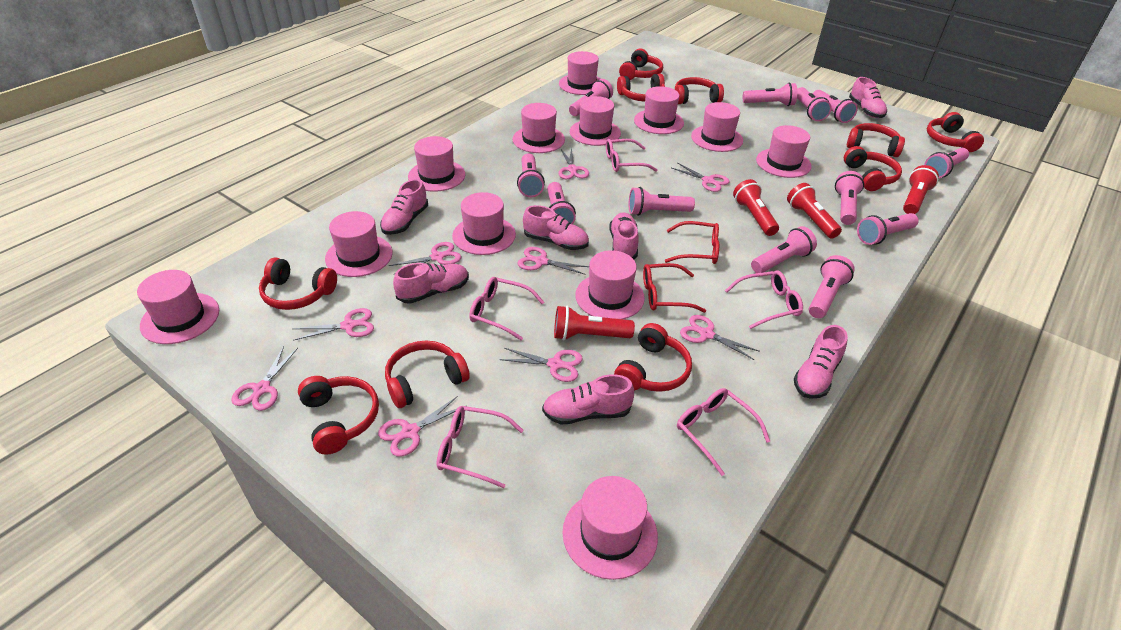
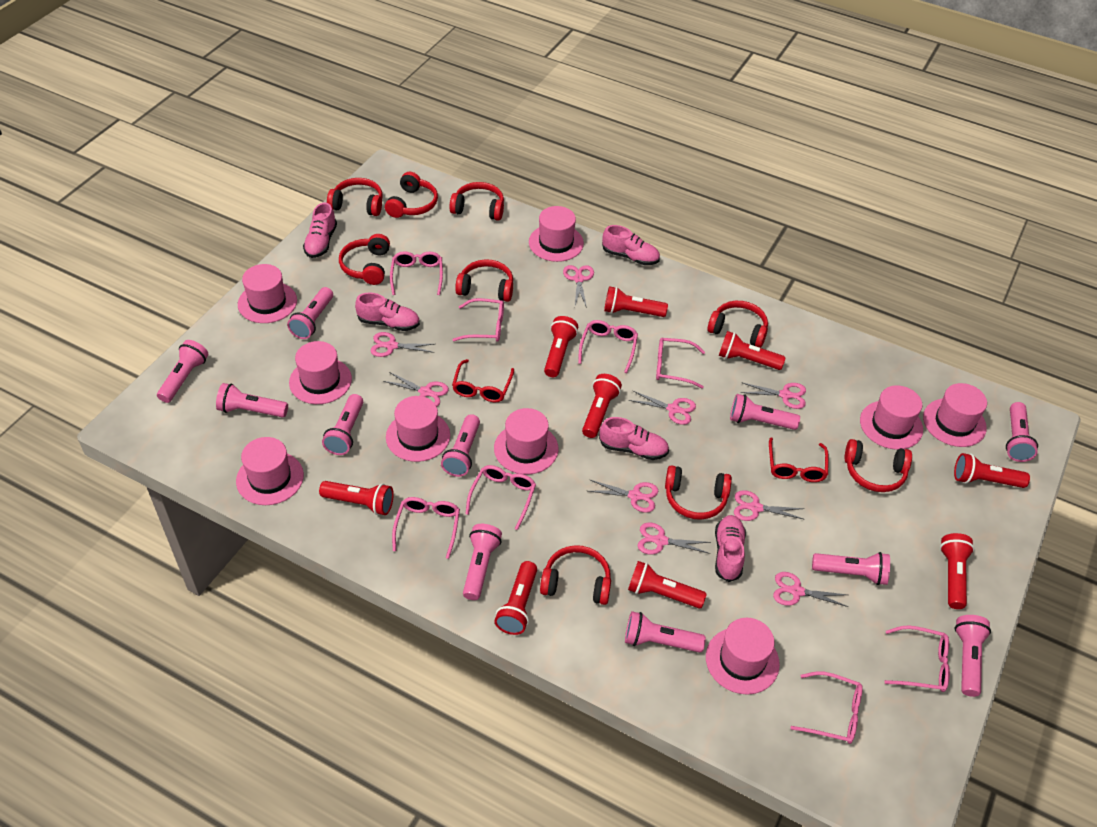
pink flashlight: [517,153,545,197] [547,182,576,224] [569,79,613,116] [629,187,695,216] [743,83,797,106] [751,226,817,273] [797,87,832,121] [809,255,855,318] [813,90,858,123] [835,171,864,225] [857,213,919,245] [924,148,969,178] = 12 -> [157,340,208,403] [216,383,288,418] [287,287,333,339] [322,394,363,455] [441,414,480,477] [463,524,502,600] [625,611,706,653] [730,394,800,430] [812,552,890,585] [955,615,991,697] [1006,402,1038,462] = 11
pink glasses: [437,406,524,488] [469,277,544,341] [606,139,658,172] [677,388,770,476] [725,270,803,329] = 5 -> [390,251,443,295] [392,497,460,559] [453,298,504,342] [465,465,536,530] [578,320,638,373] [656,338,705,389] [790,671,863,744] [885,626,950,692] = 8
pink hat: [137,270,219,344] [325,211,393,277] [408,136,465,192] [452,192,516,255] [513,103,565,153] [559,51,601,95] [563,476,658,580] [570,96,621,146] [575,250,645,319] [634,86,684,134] [691,102,743,152] [756,125,812,178] = 12 -> [236,437,304,505] [238,264,297,323] [289,341,352,404] [386,396,450,462] [494,408,558,474] [529,206,584,262] [706,618,780,695] [860,385,923,450] [923,383,987,447] = 9
pink shoe: [380,179,428,235] [393,263,469,304] [523,205,589,250] [542,374,634,424] [609,212,639,259] [794,325,848,399] [849,77,887,118] = 7 -> [303,203,337,258] [355,292,420,331] [599,417,669,460] [602,225,660,265] [715,515,746,582] = 5
red flashlight: [554,306,635,340] [733,179,779,236] [787,183,842,239] [903,165,939,214] = 4 -> [319,481,394,515] [495,561,537,635] [544,316,578,377] [582,374,622,438] [604,286,668,317] [628,561,707,608] [719,331,786,370] [940,533,974,609] [954,453,1030,488] = 9
red headphones: [259,258,337,310] [298,376,379,455] [385,341,470,408] [614,323,692,392] [617,74,665,101] [619,48,663,80] [675,77,724,104] [844,146,902,191] [847,123,905,157] [927,112,984,152] = 10 -> [327,178,383,216] [339,234,390,285] [385,172,438,218] [449,182,504,221] [455,259,513,302] [540,545,611,605] [665,465,732,520] [707,301,768,348] [845,439,912,492] = 9

